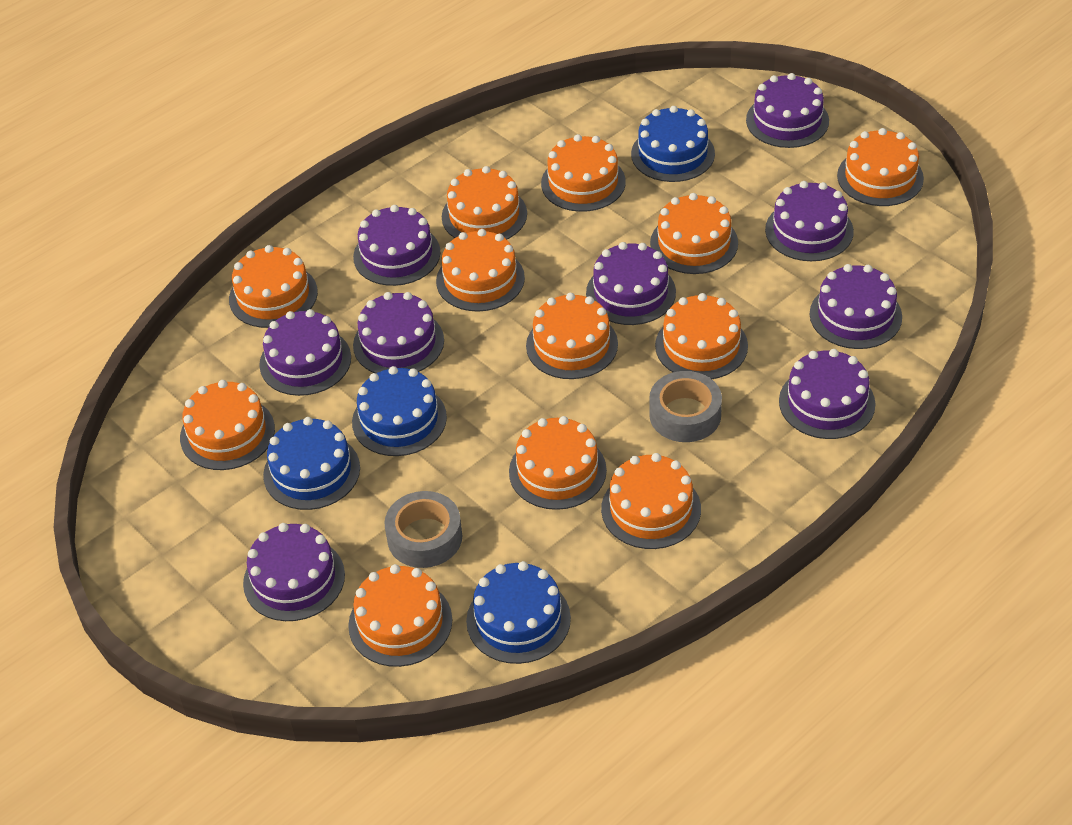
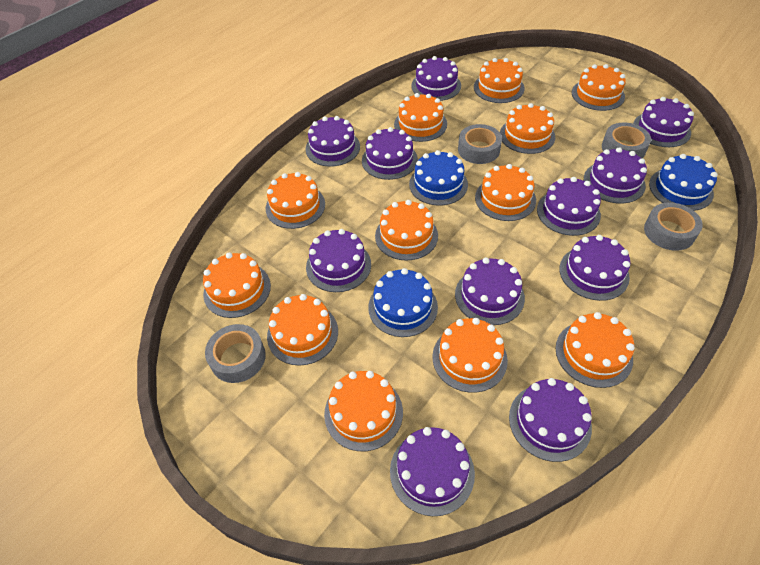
blue cake: [263,417,360,510] [352,366,447,456] [466,561,571,664] [631,106,715,182] = 4 -> [368,268,438,337] [409,150,468,206] [649,154,718,211] = 3
grey tape: [384,491,462,568] [649,371,722,442] = 2 -> [205,324,266,383] [458,124,502,164] [602,123,651,158] [644,202,703,251] = 4
purple cake: [243,523,345,621] [259,309,351,396] [353,205,440,286] [353,292,444,373] [586,242,676,325] [746,73,829,148] [765,181,854,261] [779,349,875,439] [810,264,902,349] = 9 -> [306,116,360,166] [306,229,371,292] [362,127,418,180] [390,427,475,516] [411,56,461,101] [455,258,525,325] [509,378,592,462] [537,177,601,236] [559,235,631,301] [584,147,647,203] [633,97,694,147] = 11

